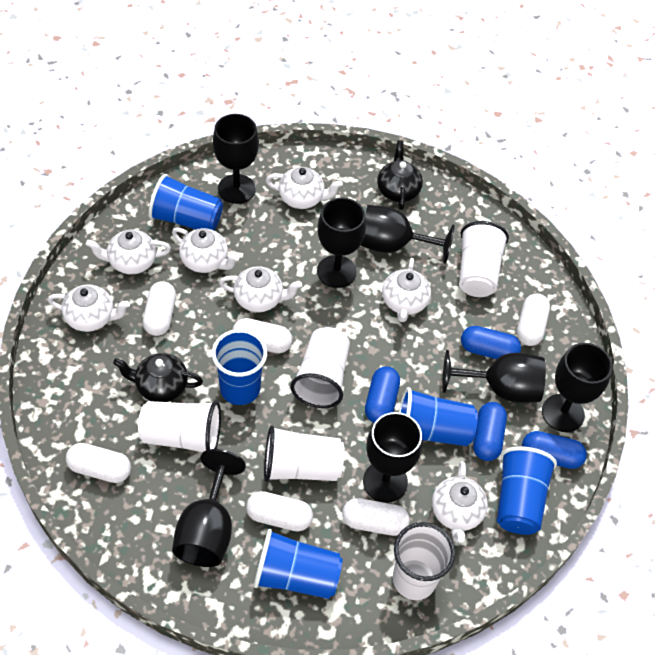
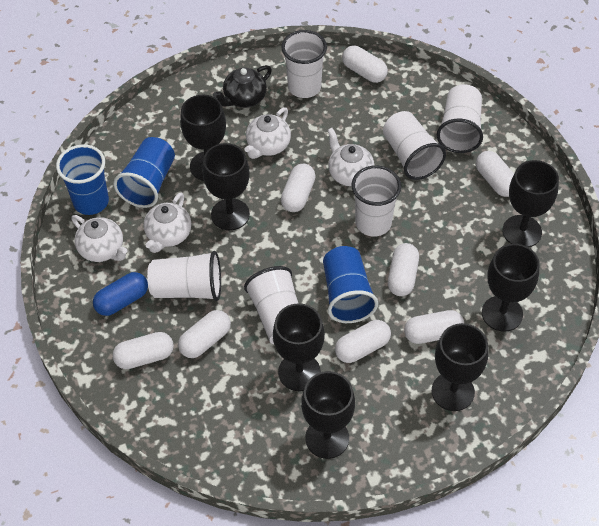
black teapot: [113,353,203,402] [377,140,423,210] = 2 -> [213,65,272,108] = 1
blue capsule: [365,366,400,423] [461,326,521,359] [473,402,507,461] [522,431,587,469] = 4 -> [93,272,148,316] = 1
blue cup: [149,174,223,230] [212,329,267,405] [254,529,343,599] [399,387,478,446] [497,446,557,535] = 5 -> [56,144,109,215] [113,137,175,208] [323,246,378,323] = 3
white capsule: [66,443,131,483] [143,281,176,336] [232,318,292,353] [246,491,313,532] [342,498,410,536] [517,294,550,346] = 6 -> [113,332,174,369] [178,310,231,358] [281,164,316,212] [335,320,391,363] [342,46,388,83] [388,243,419,296] [404,310,464,344] [476,151,514,197] = 8
white cup: [138,401,221,453] [264,426,344,482] [291,327,350,408] [393,522,455,600] [459,221,509,297] = 5 -> [147,251,221,301] [244,266,298,344] [281,30,327,98] [351,165,401,237] [383,111,446,180] [437,84,483,153] = 6
white teapot: [48,284,130,332] [86,229,171,275] [172,228,239,273] [219,266,302,312] [266,167,343,209] [382,258,431,322] [432,461,488,543] = 7 -> [71,215,128,262] [144,193,191,253] [245,107,291,159] [328,128,374,186] = 4

